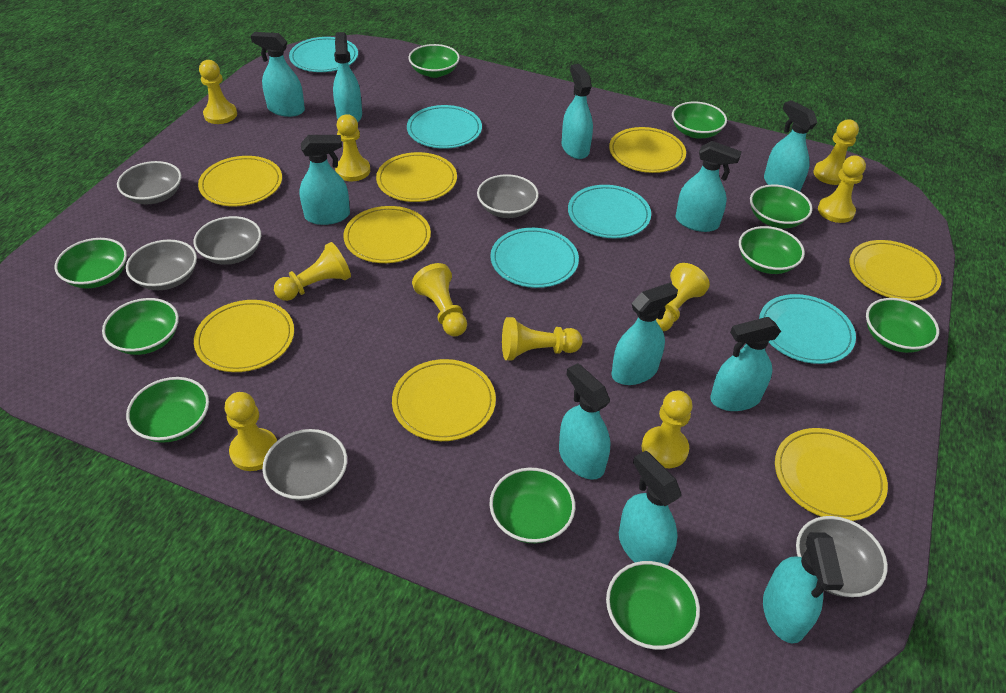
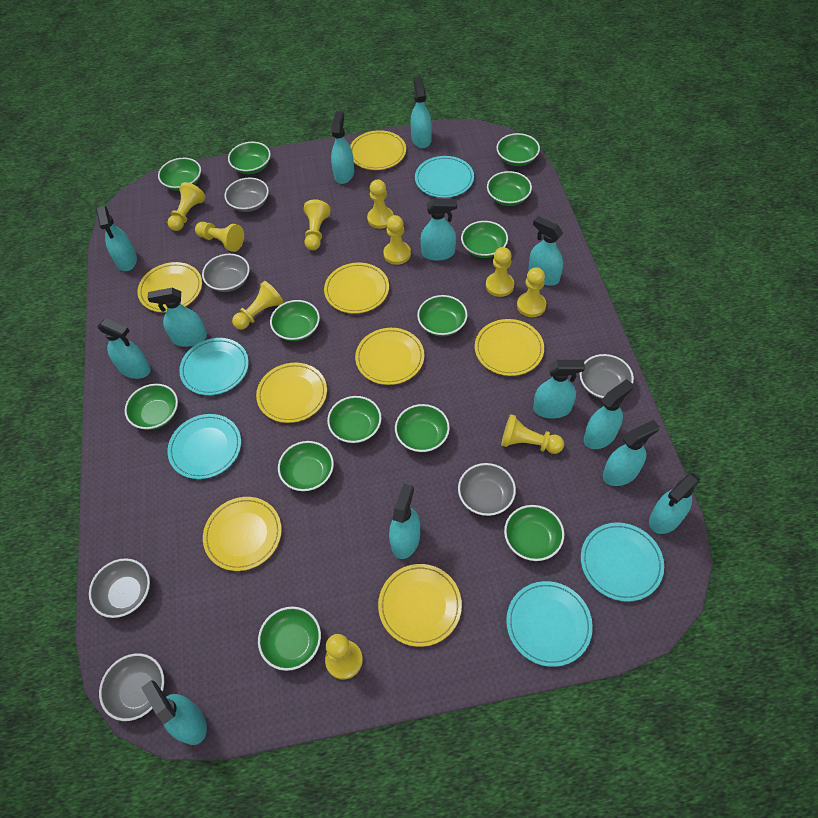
green bowl: [55,238,127,289] [102,298,179,355] [126,377,209,443] [408,44,460,78] [489,468,575,543] [606,561,700,650] [672,102,727,138] [739,226,805,274] [750,185,813,228] [866,298,939,353] = 10 -> [125,384,178,430] [158,158,201,191] [228,142,271,174] [258,606,321,671] [270,300,320,341] [278,441,334,491] [327,396,382,443] [395,404,450,452] [417,295,468,337] [461,221,508,258] [487,171,532,206] [496,133,540,166] [504,505,564,561] = 13
turquoise spray bottle: [251,32,305,117] [299,135,350,225] [333,32,362,122] [559,363,610,480] [562,64,593,159] [611,282,678,385] [619,451,681,565] [675,141,742,232] [710,317,781,411] [763,532,844,644] [764,100,818,191] = 11 -> [96,206,137,271] [97,318,151,379] [141,680,207,745] [147,288,207,347] [331,111,354,184] [389,484,420,559] [411,76,432,148] [420,199,457,261] [529,216,563,286] [533,360,585,418] [584,379,634,449] [603,420,660,486] [649,473,701,534] = 13

